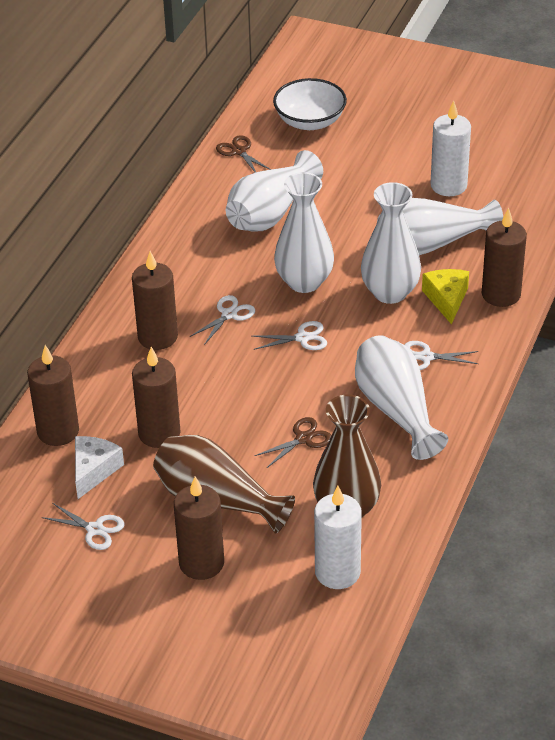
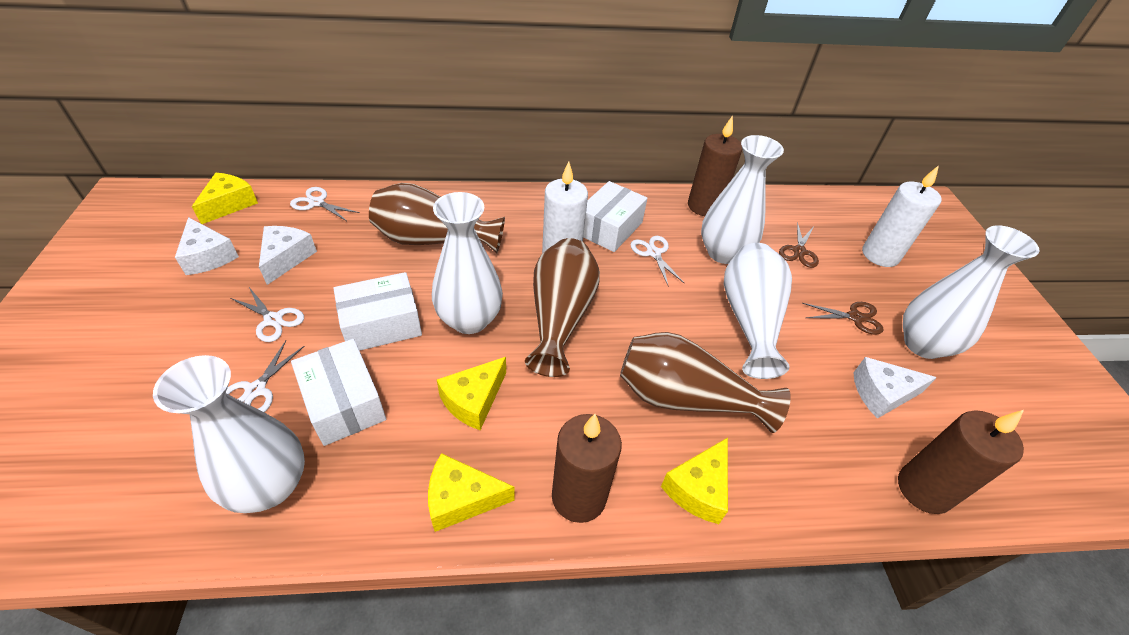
brown candle: [27,345,79,446] [132,251,178,350] [132,347,181,448] [174,477,224,580] [482,208,527,307] = 5 -> [552,414,622,523] [688,115,742,216] [898,410,1024,514] = 3
brown vase: [153,435,295,534] [313,394,381,517] = 2 -> [369,183,505,253] [525,238,600,377] [620,332,791,433] = 3
white bowl: [273,78,347,130] = 1 -> none = 0
white box: none = 0 -> [291,339,386,446] [333,272,422,351] [583,181,647,252] = 3
white cheese: [75,436,124,499] = 1 -> [175,217,239,275] [259,226,317,285] [853,357,937,419] = 3
yellow cheese: [422,269,469,325] = 1 -> [192,173,258,224] [428,453,515,532] [437,357,506,430] [661,438,728,524] = 4

